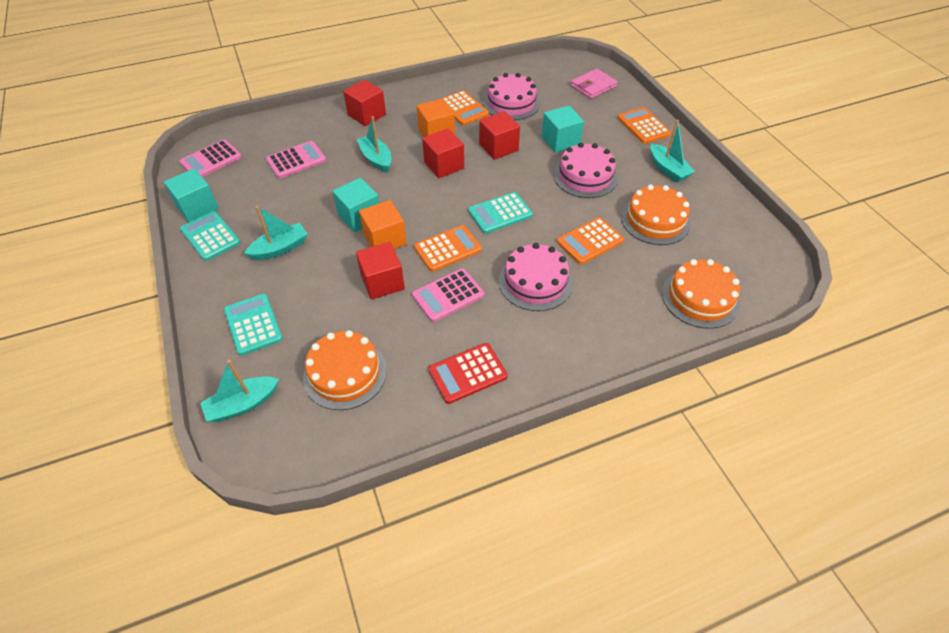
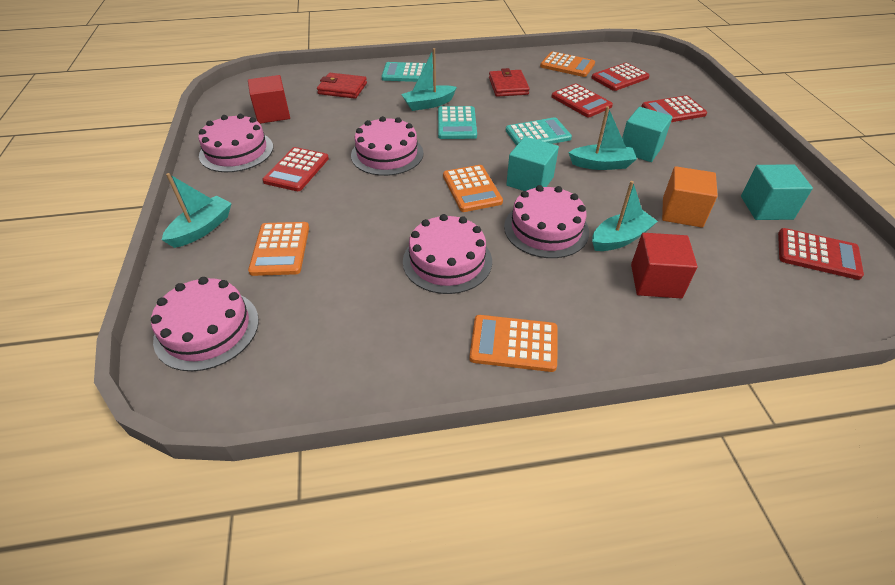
orange cake: [303,330,387,410] [621,185,691,245] [662,259,740,329] = 3 -> none = 0
orange cube: [359,200,407,249] [417,98,455,137] = 2 -> [662,166,718,228] = 1
pink cake: [483,73,540,120] [499,243,573,311] [554,143,618,198] = 3 -> [151,277,259,371] [198,114,273,172] [351,116,424,176] [403,214,492,294] [504,185,589,258] = 5
pink calculator: [180,140,242,177] [266,141,326,178] [412,268,484,322] = 3 -> none = 0
pink wallet: [571,69,618,99] = 1 -> none = 0
red calculator: [428,343,508,404] = 1 -> [262,147,329,191] [551,84,613,117] [591,63,649,91] [641,95,707,122] [778,228,864,280] = 5
red cube: [343,80,386,126] [356,242,405,300] [422,128,464,178] [479,111,520,160] = 4 -> [248,75,290,124] [631,233,698,298] = 2
red wallet: none = 0 -> [317,73,367,99] [489,68,530,97] = 2

